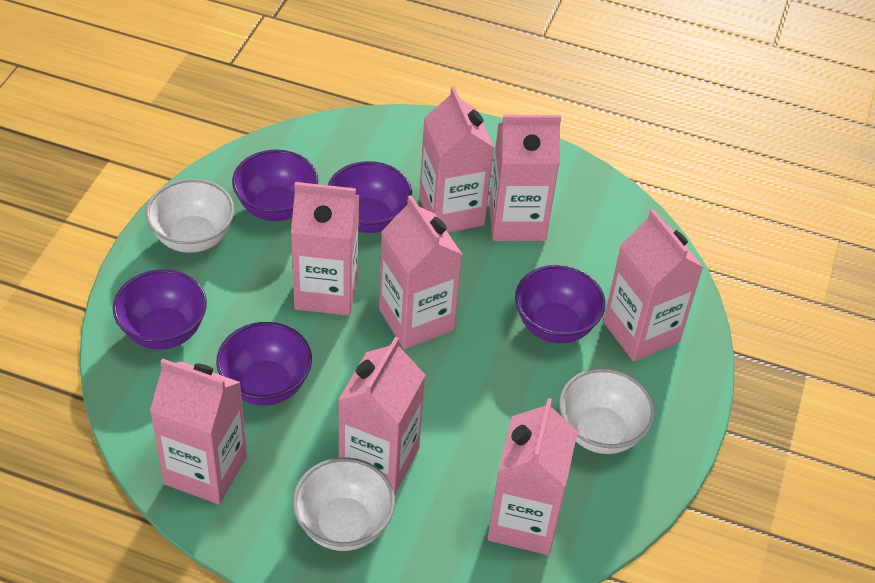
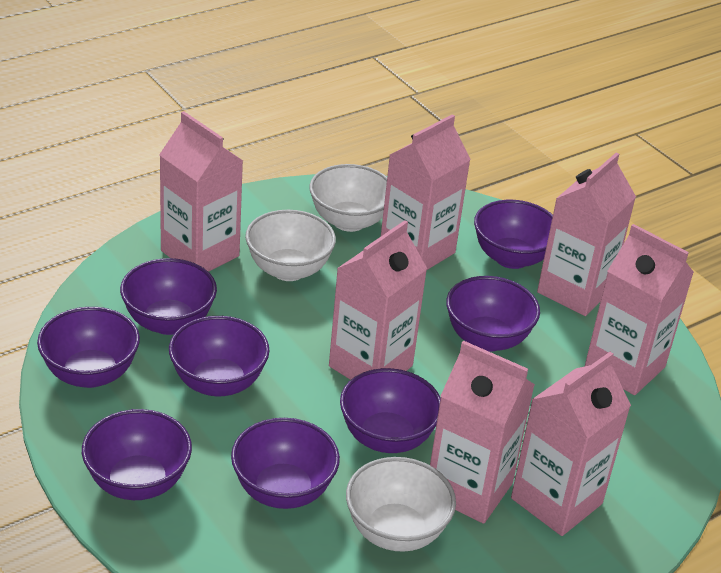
pink carton: [150,358,247,504] [291,182,359,316] [338,337,425,495] [379,195,463,349] [419,86,495,232] [487,398,578,555] [489,115,561,241] [603,209,703,362] = 8 -> [159,111,243,272] [329,220,427,380] [381,114,471,270] [430,341,535,524] [511,352,631,536] [537,152,636,316] [585,224,694,395] = 7
purple bowl: [113,269,207,350] [216,322,312,405] [232,150,318,221] [328,161,412,233] [515,265,605,343] = 5 -> [37,307,140,388] [82,409,192,500] [120,258,217,335] [169,316,269,397] [231,418,340,509] [340,368,441,453] [446,276,540,352] [474,200,553,269] = 8

